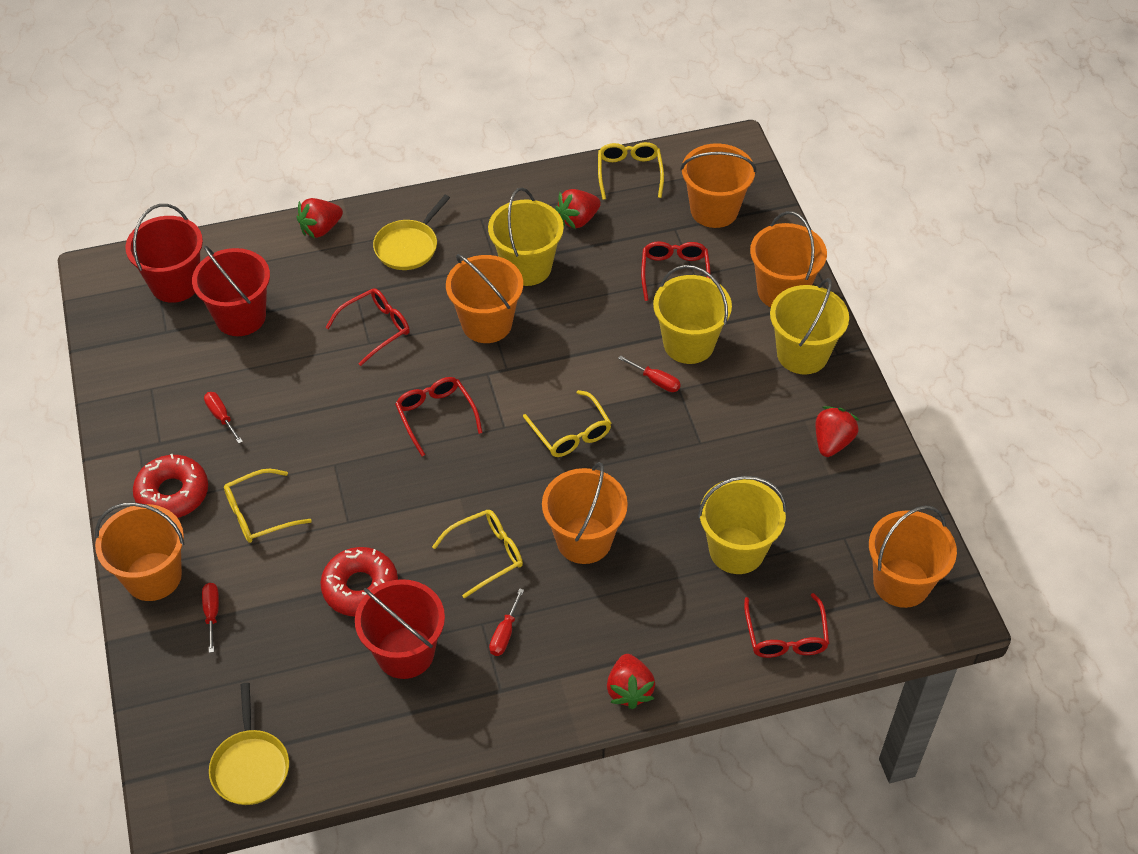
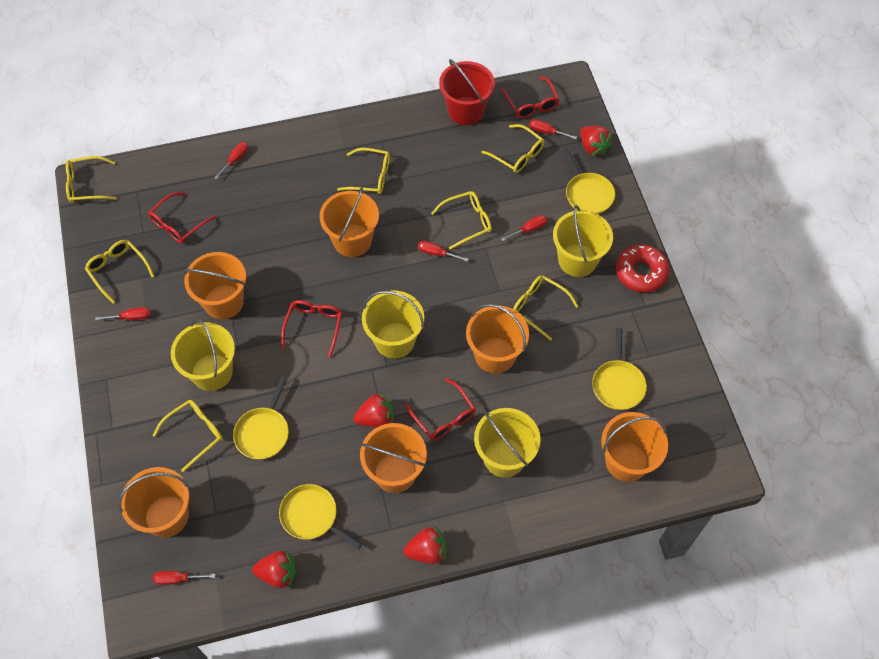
red bucket: [126,204,203,303] [192,246,270,336] [355,579,445,679] = 3 -> [439,59,495,125] = 1
red donut: [133,454,208,518] [320,547,398,616] = 2 -> [616,244,670,292] = 1
red screwdriver: [202,583,219,653] [204,392,243,444] [489,588,524,656] [618,355,681,392] = 4 -> [95,307,150,320] [153,571,215,585] [214,142,248,179] [418,241,469,262] [501,215,547,241] [529,119,577,139] = 6
yellow glasses: [224,469,312,543] [432,510,523,599] [523,390,611,457] [598,142,664,200] = 4 -> [66,156,116,203] [85,240,155,304] [153,400,223,472] [337,148,390,194] [431,191,492,250] [481,124,544,173] [513,275,578,341] = 7
yellow pan: [209,683,289,805] [373,195,450,270] = 2 -> [233,376,289,459] [279,484,362,550] [563,149,615,214] [592,328,647,410] = 4

